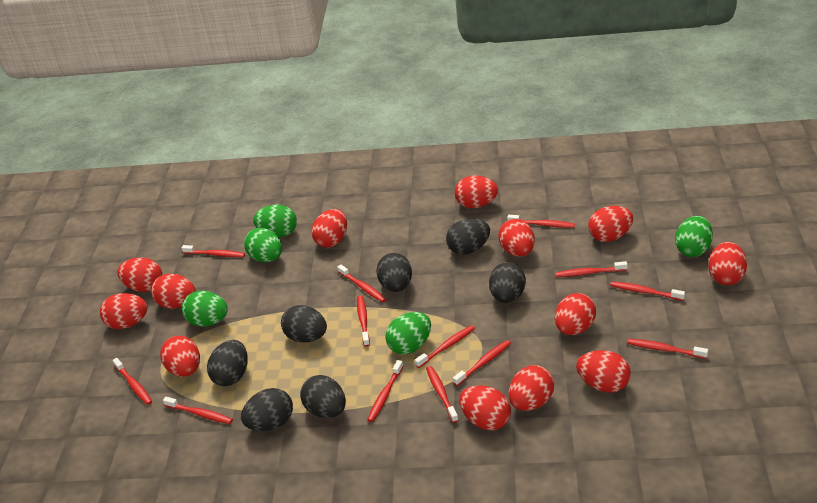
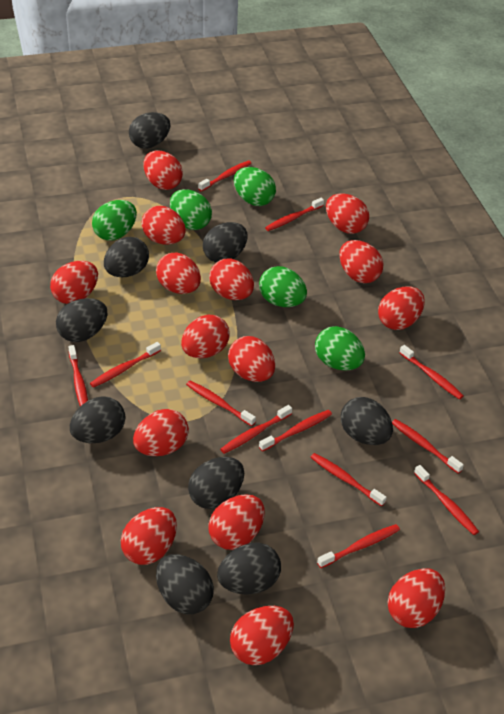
black egg: [207,340,248,386] [241,388,293,431] [281,305,327,342] [300,375,346,418] [376,253,412,292] [446,219,490,255] [489,262,526,303] = 7 -> [56,298,107,342] [70,396,125,443] [104,237,149,277] [129,112,170,149] [156,554,214,614] [188,457,244,509] [203,222,248,262] [217,542,281,595] [341,397,393,445] = 9
red egg: [100,293,148,329] [117,258,162,292] [151,274,196,309] [160,336,200,377] [312,209,347,248] [455,175,498,208] [459,385,511,430] [498,219,535,257] [508,365,554,411] [555,293,596,335] [576,350,631,393] [588,206,633,242] [708,242,747,285] = 13 -> [50,261,98,304] [121,507,177,565] [133,409,189,456] [142,206,186,245] [143,150,183,190] [156,253,201,294] [181,314,230,358] [209,258,254,300] [209,494,265,550] [228,336,275,382] [230,606,294,665] [326,194,369,234] [339,240,383,283] [378,286,425,330] [388,568,445,628] = 15
red toothbrush: [113,358,152,405] [163,397,233,424] [182,245,245,257] [337,265,386,302] [357,296,370,347] [367,360,404,422] [415,325,475,368] [426,366,458,423] [453,340,511,386] [507,215,575,228] [555,261,627,277] [610,282,685,301] [627,339,708,359] = 13 -> [68,345,88,406] [90,342,161,388] [186,381,256,426] [198,161,252,192] [220,405,292,454] [259,410,332,452] [265,198,324,231] [310,453,387,506] [317,524,400,568] [392,419,464,474] [399,345,464,399] [414,465,479,535] = 12

